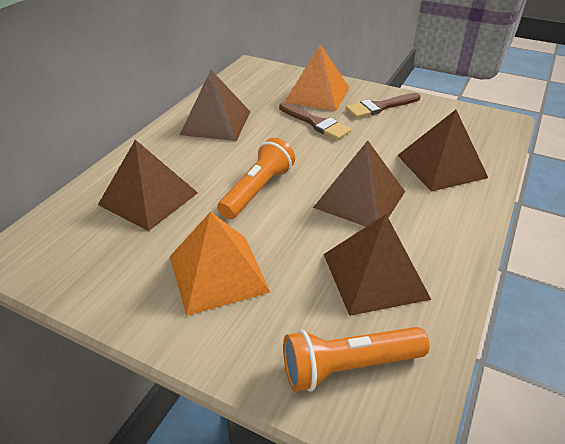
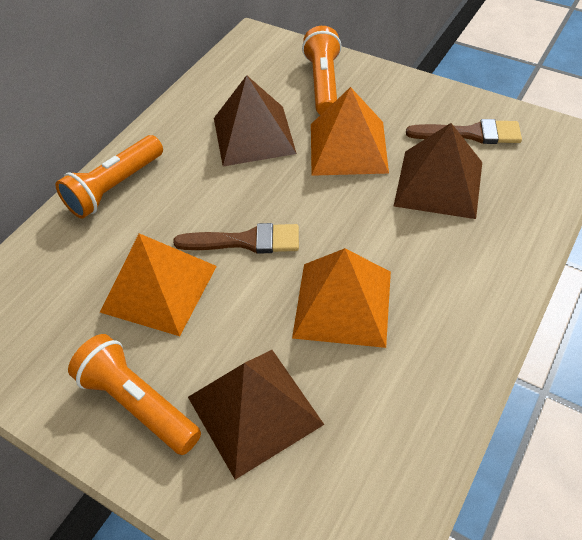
brown pyramid: [98,140,198,231] [180,70,250,141] [313,140,405,227] [323,214,431,316] [397,110,488,192] = 5 -> [188,350,324,480] [214,75,297,166] [394,123,482,219] = 3
orange flashlight: [217,138,295,219] [283,327,430,392] = 2 -> [55,135,163,218] [68,334,201,455] [302,26,342,115] = 3
orange pyramid: [170,212,270,316] [285,44,350,111] = 2 -> [100,233,217,336] [292,248,391,348] [311,87,389,176] = 3

